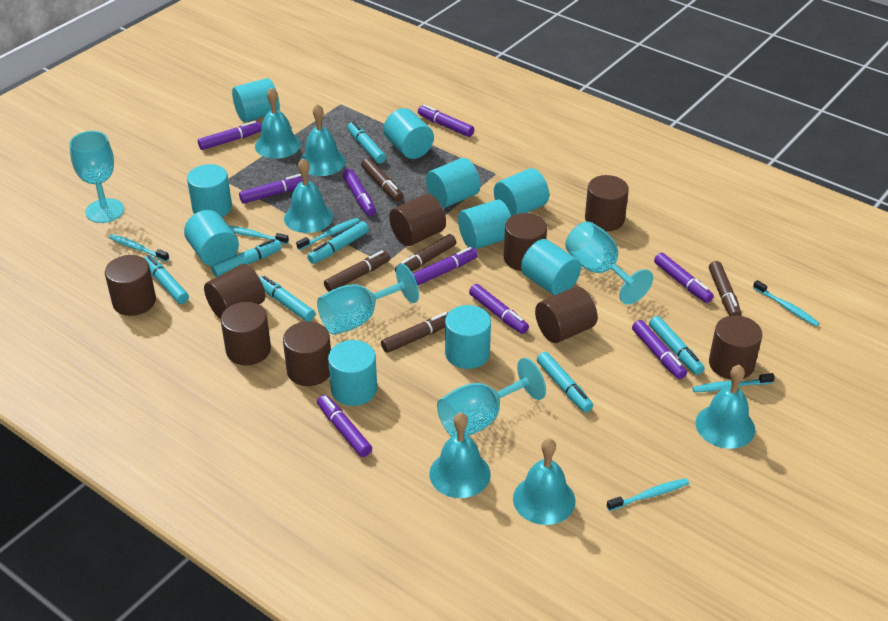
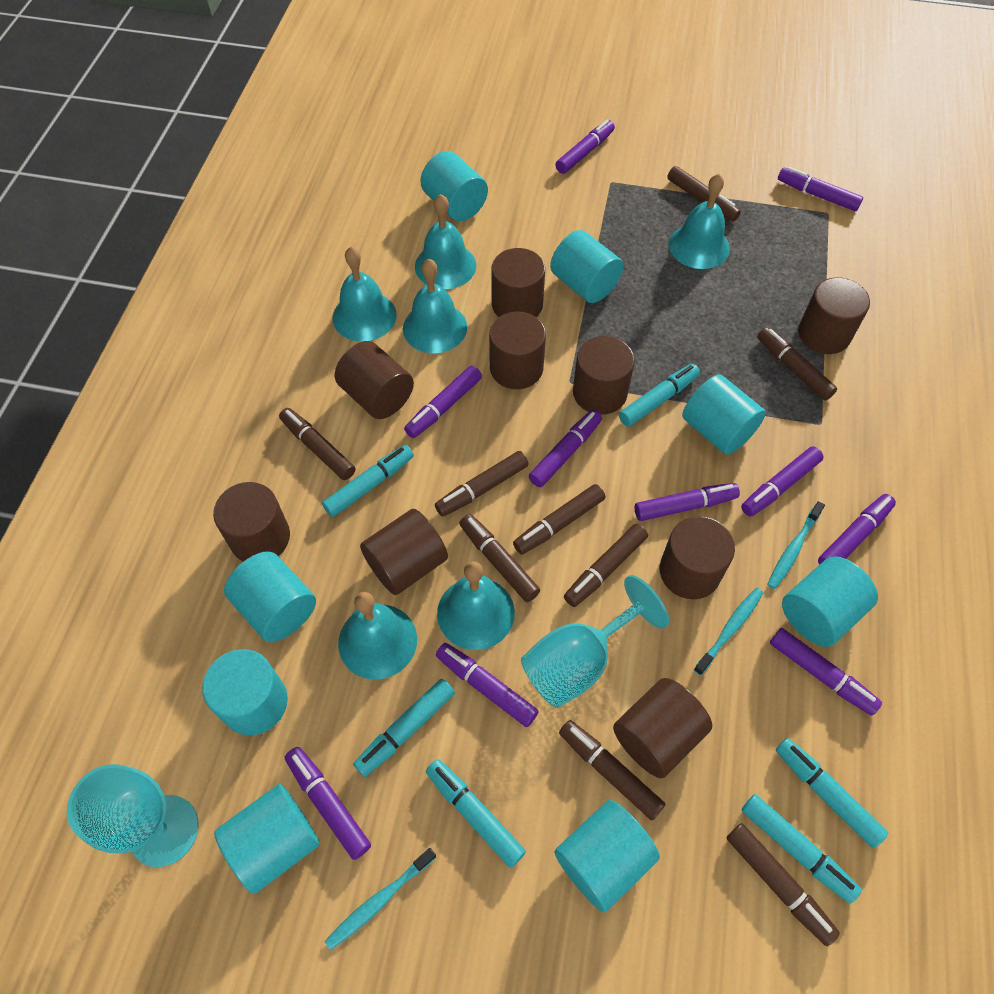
brown marker: [324,250,390,292] [361,158,403,202] [381,312,449,353] [395,234,456,272] [709,261,741,316] = 5 -> [279,408,355,480] [435,451,529,517] [459,514,540,602] [513,484,605,554] [559,720,665,820] [564,524,648,607] [667,166,741,221] [727,823,840,946] [757,327,837,400] = 9
purple marker: [198,121,262,150] [239,174,302,204] [317,395,372,457] [343,169,376,216] [413,247,478,285] [418,104,474,137] [469,284,529,334] [632,320,687,379] [654,253,714,303] = 9 -> [285,747,371,860] [404,366,482,438] [436,643,539,727] [529,410,602,487] [555,120,615,174] [635,483,740,521] [741,446,823,516] [770,628,882,716] [778,167,863,211] [818,494,896,565] = 10
turquoise cylinder: [184,210,239,266] [187,164,232,217] [232,78,280,122] [328,340,377,406] [383,108,434,159] [426,158,480,208] [445,305,491,369] [458,200,511,249] [494,168,549,216] [521,239,581,295] = 10 -> [202,649,288,735] [214,784,320,894] [224,551,316,642] [420,151,488,221] [550,230,623,303] [554,800,660,912] [682,374,766,455] [782,556,878,647] = 8
turquoise goblet: [69,131,124,223] [317,264,419,335] [437,358,546,436] [565,221,653,305] = 4 -> [67,764,199,867] [521,575,669,708] = 2
turquoise marker: [144,255,189,304] [211,239,282,277] [259,276,315,322] [307,221,369,264] [347,121,386,164] [537,352,593,412] [649,316,705,375] = 7 -> [322,445,414,517] [353,679,455,777] [426,759,526,868] [619,364,700,427] [742,794,862,903] [776,738,888,848] = 6
turquoise toothbrush: [109,234,169,262] [229,226,289,244] [296,218,359,250] [607,478,689,511] [692,373,775,392] [753,280,820,327] = 6 -> [325,848,436,950] [694,588,763,676] [767,501,825,589] = 3

